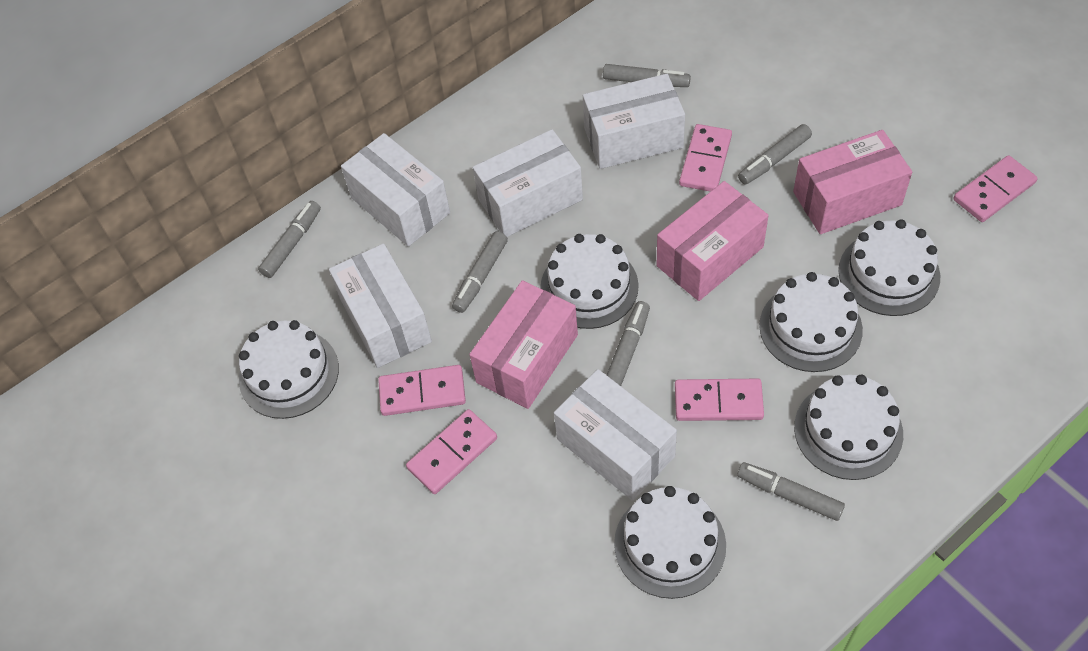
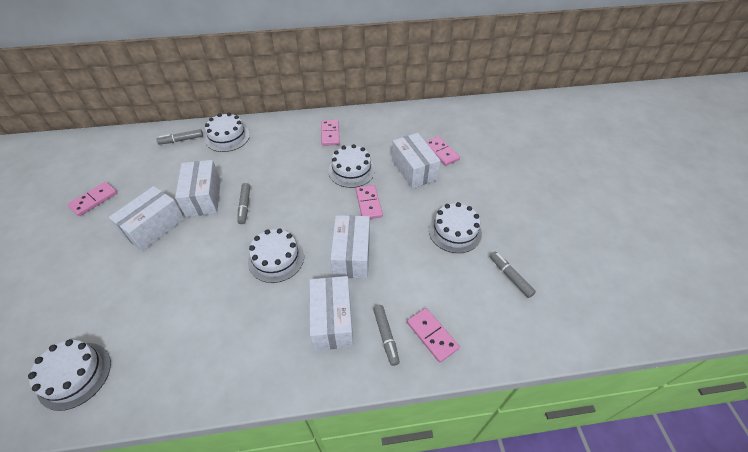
grey marker: [258,201,321,278] [452,231,508,313] [603,64,691,87] [607,301,650,386] [737,462,845,521] [738,124,812,185] = 6 -> [156,129,203,145] [237,183,250,224] [373,305,400,366] [490,251,536,298] = 4
pink box: [469,280,578,409] [656,181,769,301] [793,130,912,234] = 3 -> none = 0
white cake: [239,320,339,419] [540,234,639,329] [614,486,726,599] [759,272,863,372] [794,375,903,480] [839,219,940,316] = 6 -> [28,339,111,411] [205,113,250,152] [248,229,304,283] [328,144,375,188] [429,202,482,253] = 5

